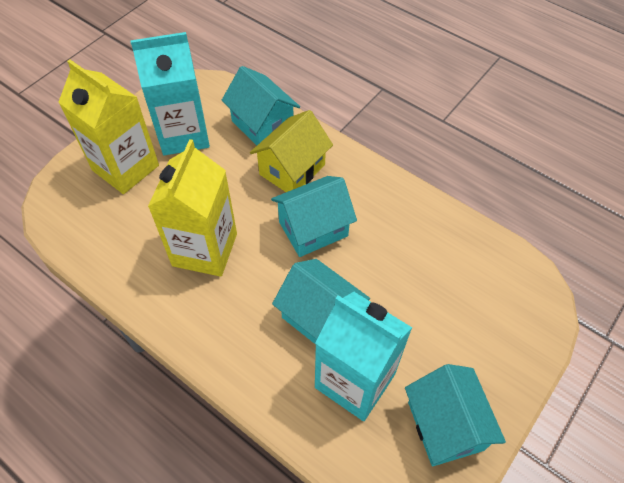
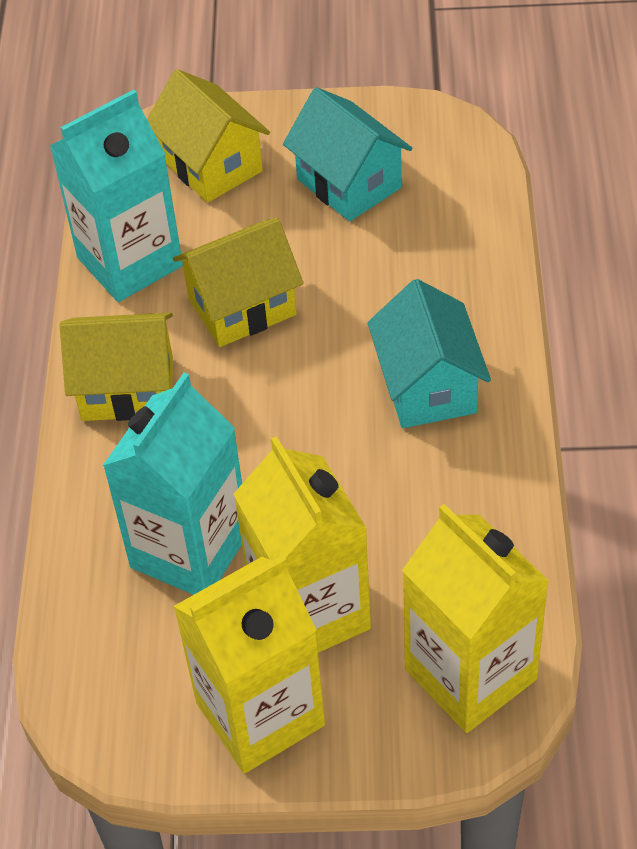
turquoise house: [222,66,300,145] [271,176,357,257] [272,259,370,345] [405,364,506,466] = 4 -> [283,87,412,222] [368,279,491,428] = 2
yellow carton: [58,59,159,194] [148,139,237,277] = 2 -> [173,555,325,773] [233,436,371,653] [402,504,549,733] = 3
yellow house: [250,110,333,192] = 1 -> [60,313,173,421] [147,69,270,203] [173,217,304,347] = 3

